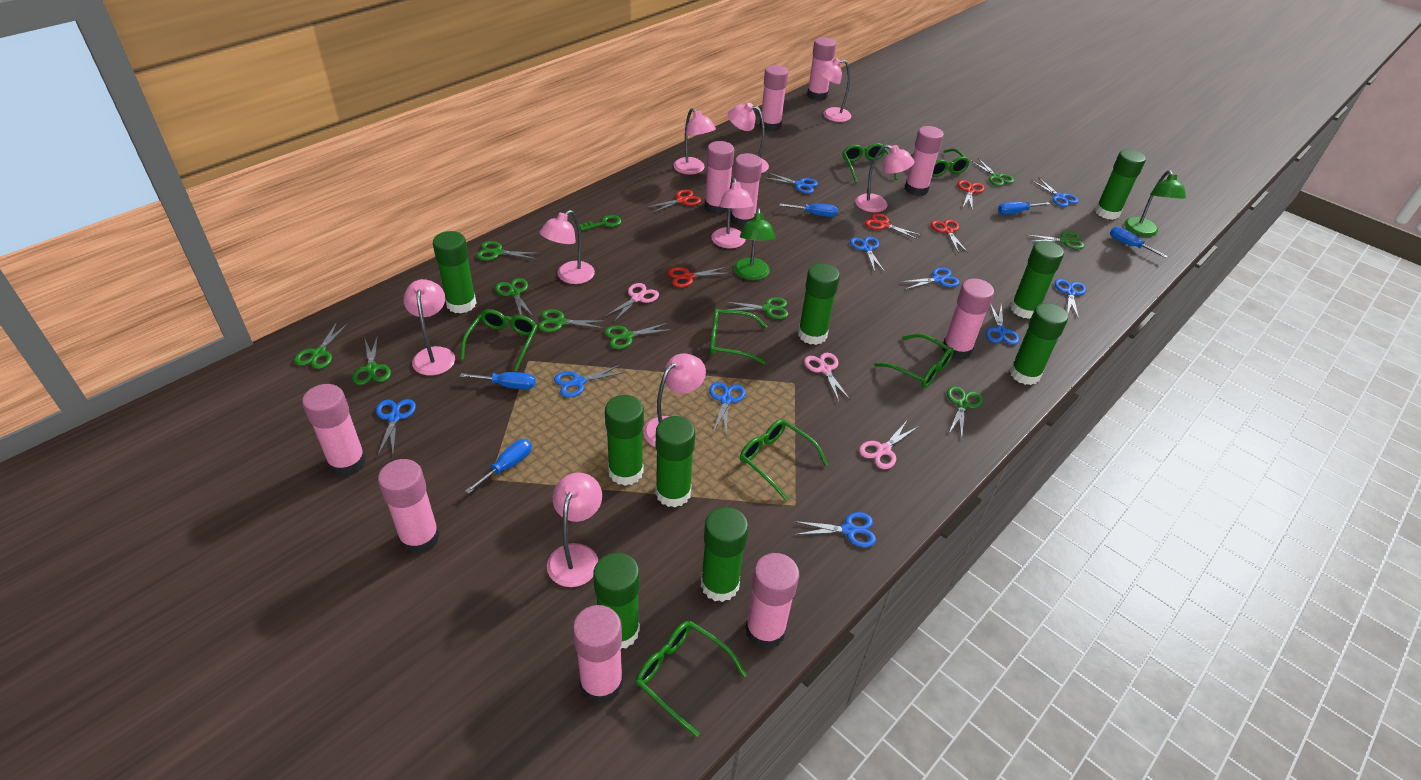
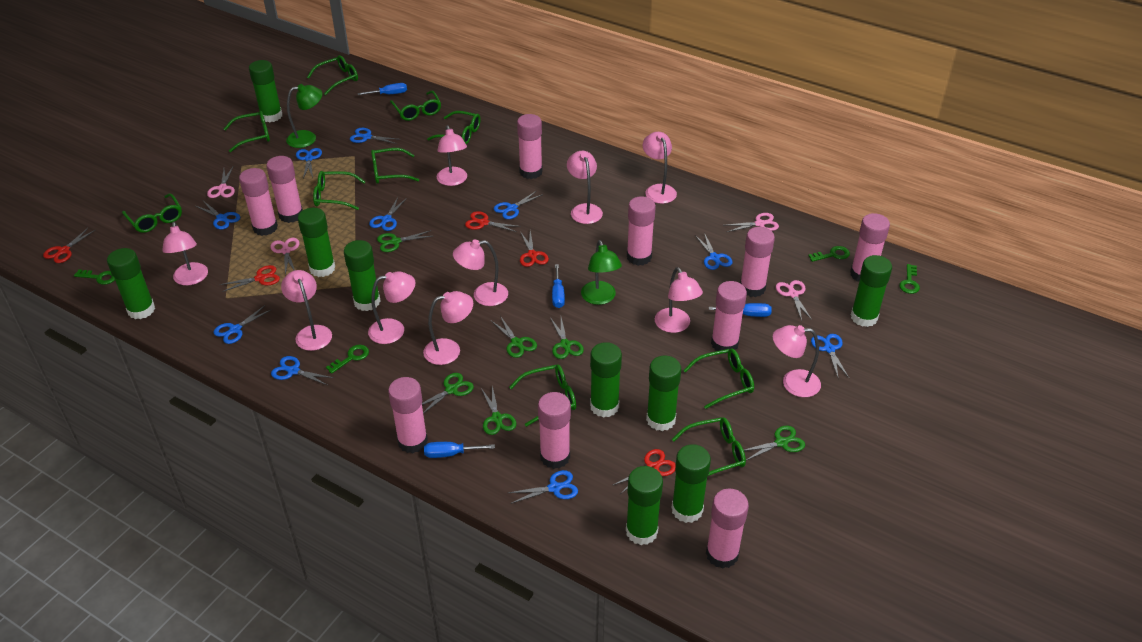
blue screwdriver: [460,372,536,390] [465,439,532,494] [779,203,838,217] [998,202,1051,215] [1110,227,1168,258] = 5 -> [357,83,407,95] [424,442,495,458] [552,264,565,308] [709,303,772,317] = 4
green glasses: [460,309,537,371] [636,621,747,737] [710,309,767,364] [740,419,828,501] [843,143,897,183] [875,334,954,388] [911,148,970,177] = 7 -> [122,193,182,233] [224,111,270,152] [307,55,358,95] [313,171,365,210] [371,148,419,184] [390,91,441,121] [427,111,481,144] [509,364,576,427] [672,417,746,476] [683,348,754,409] = 10
green key: [579,215,622,231] = 1 -> [74,269,115,285] [326,345,369,374] [808,246,850,262] [899,264,920,294] = 4
green scissors: [294,322,349,369] [352,335,391,385] [476,241,540,261] [495,278,534,317] [538,309,605,332] [604,323,672,349] [726,297,788,319] [947,386,983,439] [970,158,1014,186] [1027,231,1084,249] = 10 -> [377,230,432,252] [422,373,474,414] [481,386,517,435] [491,316,537,358] [550,317,584,359] [744,426,805,460] = 6
pink lamp: [403,279,455,376] [540,210,595,284] [547,473,602,587] [643,353,706,447] [673,108,716,175] [711,178,754,248] [728,103,769,173] [817,58,851,122] [855,144,915,212] = 9 -> [162,222,208,286] [281,270,332,351] [368,271,415,344] [423,291,473,365] [436,125,467,186] [453,239,508,306] [567,151,603,224] [643,132,677,204] [655,267,703,333] [773,325,821,397] = 10
pink scissors: [604,283,659,322] [804,353,851,402] [859,421,919,469] = 3 -> [207,167,235,198] [271,238,300,275] [725,213,779,232] [776,280,812,321] = 4

